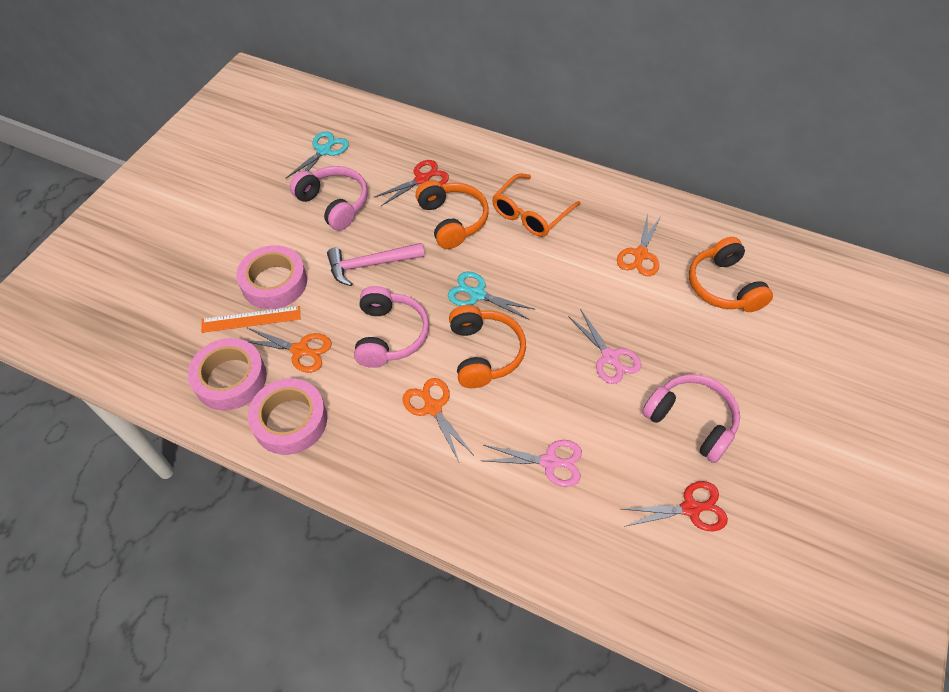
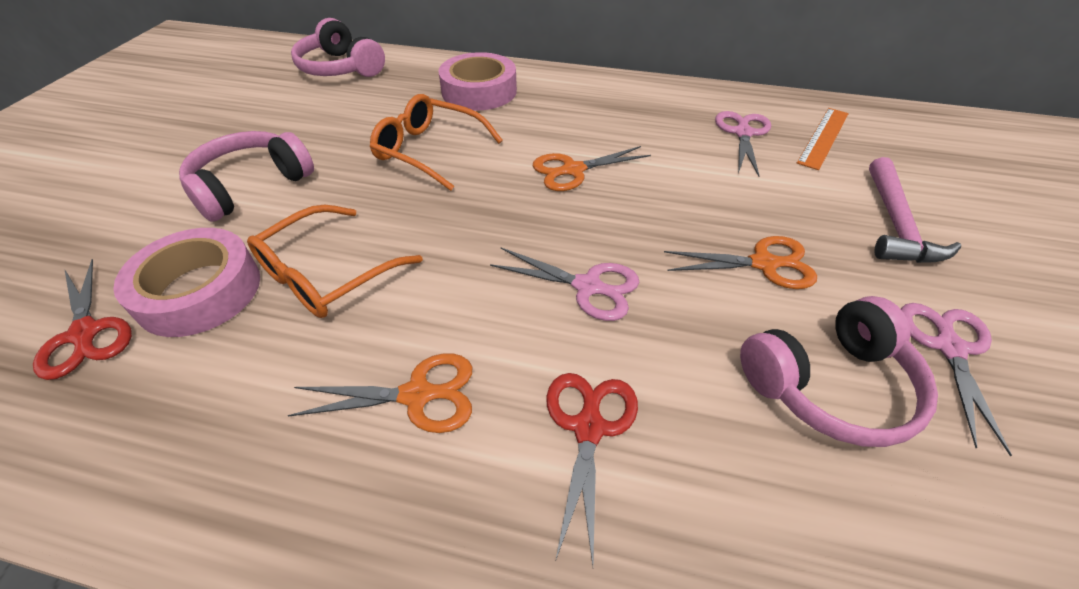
orange glasses: [492,173,581,237] = 1 -> [247,204,423,318] [370,94,503,191] = 2
orange headphones: [416,180,489,249] [449,305,526,388] [689,237,773,312] = 3 -> none = 0
pink scissors: [482,440,582,487] [568,309,641,384] = 2 -> [490,248,639,321] [715,111,771,177] [901,303,1012,456] = 3
pink tape: [188,338,267,411] [236,245,307,309] [248,378,327,455] = 3 -> [113,228,260,337] [438,52,517,110] = 2
turquoise scissors: [286,131,349,178] [448,272,535,320] = 2 -> none = 0

